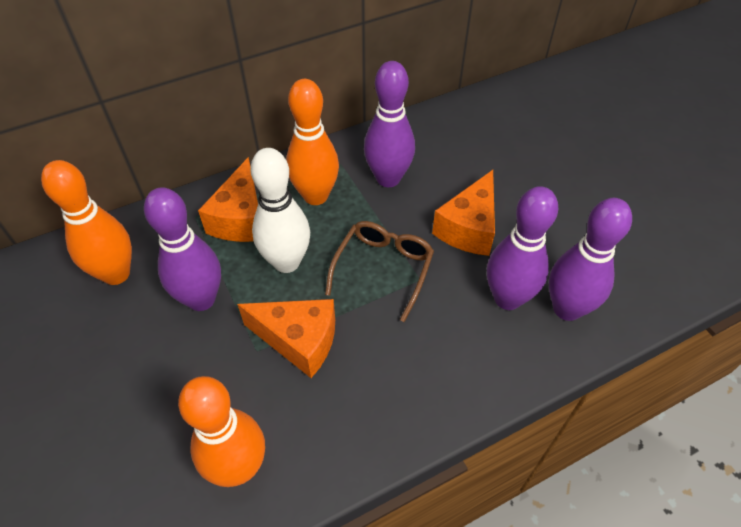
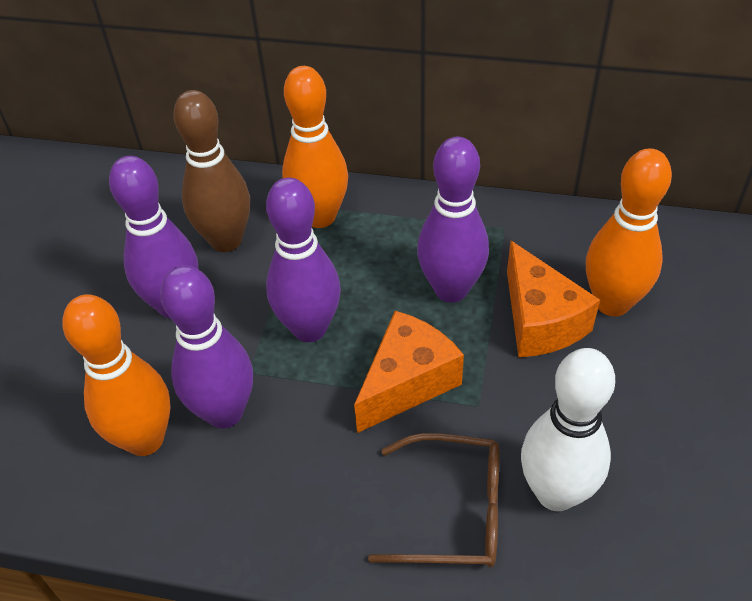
brown bowling pin: none = 0 -> [173,90,250,252] = 1
orange cheese: [198,157,258,242] [237,299,335,378] [432,170,495,256] = 3 -> [354,311,464,433] [507,241,600,357] = 2

